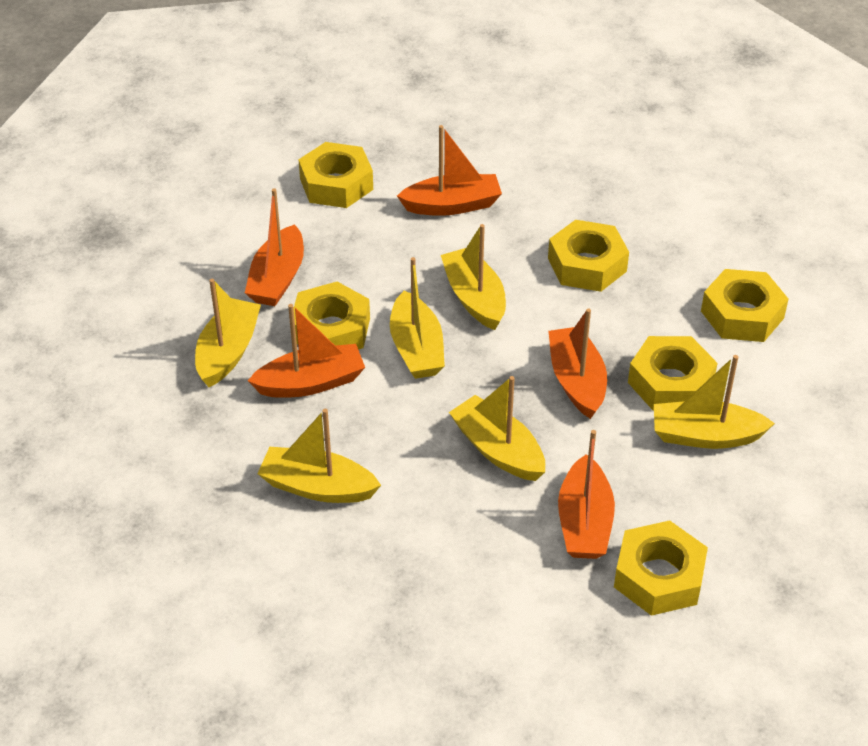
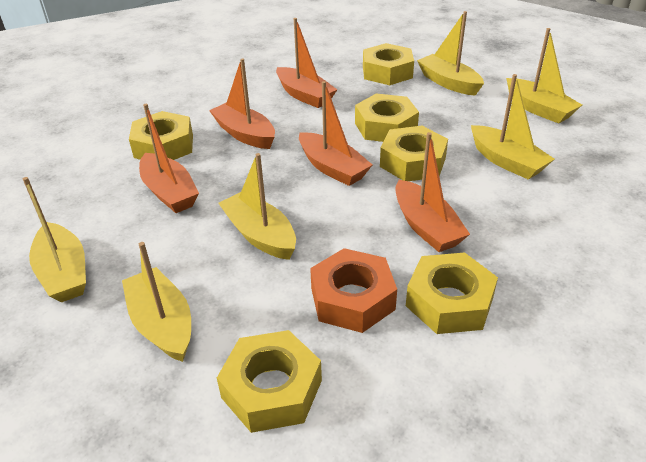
orange nut: none = 0 -> [310,248,397,333] = 1

